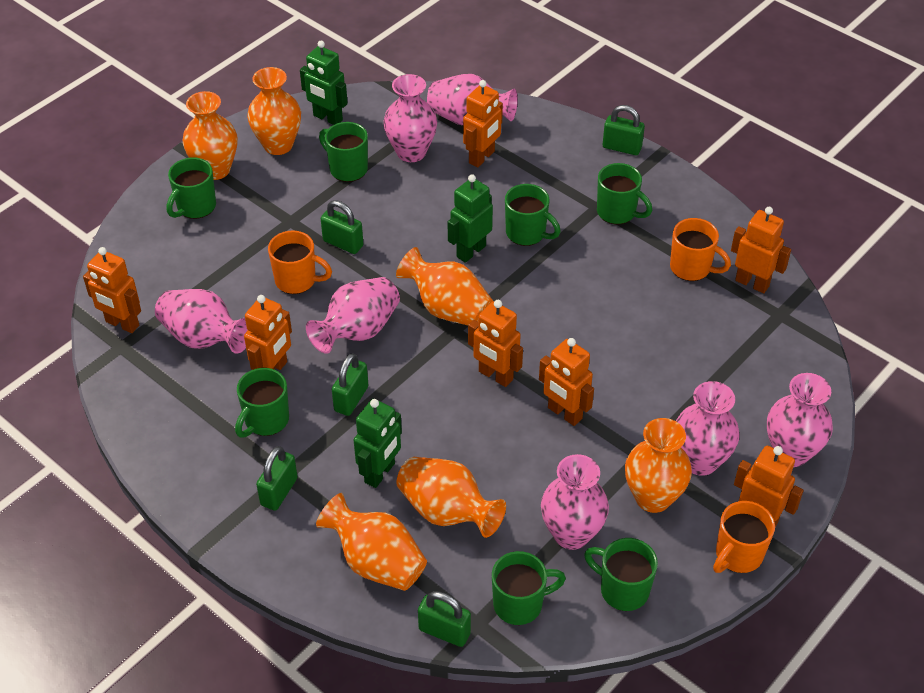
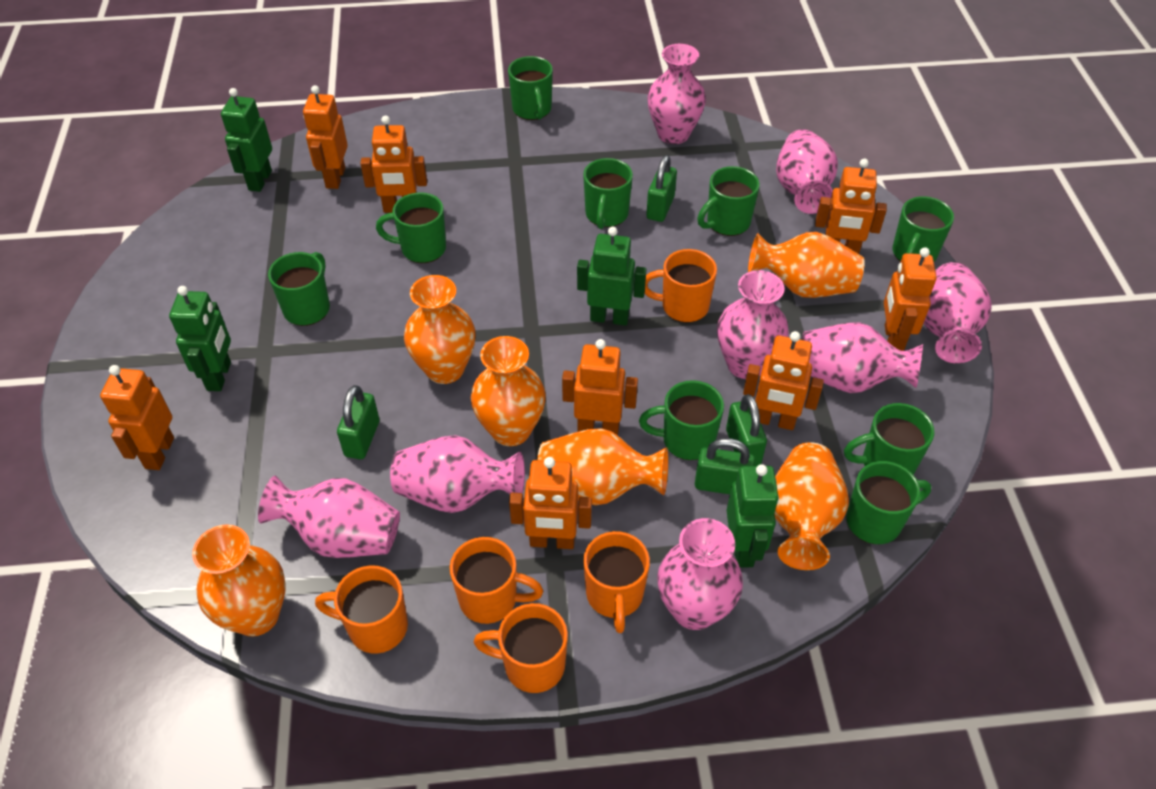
green mug: [167,158,216,219] [235,368,289,438] [319,122,368,182] [492,551,566,625] [505,184,561,246] [584,538,658,611] [597,163,652,224] = 7 -> [268,252,330,326] [376,192,446,263] [508,56,553,120] [583,158,633,229] [639,380,724,460] [697,166,760,236] [844,403,934,475] [846,461,931,544] [893,196,954,262] = 9
green padlock: [256,446,298,510] [321,200,363,254] [332,353,368,416] [418,591,471,647] [603,105,645,155] = 5 -> [337,385,379,459] [646,155,677,222] [695,438,755,494] [726,394,767,466] = 4
green robot: [300,41,348,125] [354,399,402,488] [448,174,493,263] = 3 -> [169,286,231,391] [221,88,272,192] [577,227,647,326] [727,464,779,568] = 4
orange mug: [268,231,332,294] [670,218,731,281] [713,501,775,573] = 3 -> [315,565,408,654] [450,537,544,624] [474,603,568,693] [583,531,650,633] [645,249,717,323] = 5
orange robot: [83,247,141,333] [244,295,292,370] [463,80,503,167] [468,300,523,387] [539,338,594,426] [731,207,791,293] [734,446,804,527] = 7 -> [100,365,174,470] [303,85,348,189] [360,115,427,213] [509,457,592,549] [562,339,638,435] [743,331,824,430] [815,159,887,254] [884,247,937,351] = 8
pink vase: [155,289,248,354] [306,277,400,354] [383,74,437,162] [427,74,518,126] [541,454,609,550] [676,381,740,476] [767,373,833,467] = 7 -> [258,476,400,558] [390,435,525,513] [648,44,706,144] [657,518,743,630] [717,270,789,379] [776,129,838,214] [801,323,923,393] [924,262,992,363] = 8

